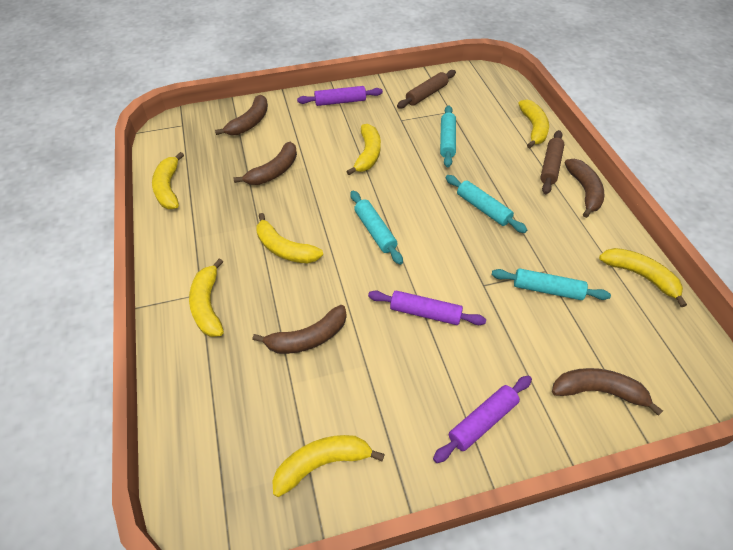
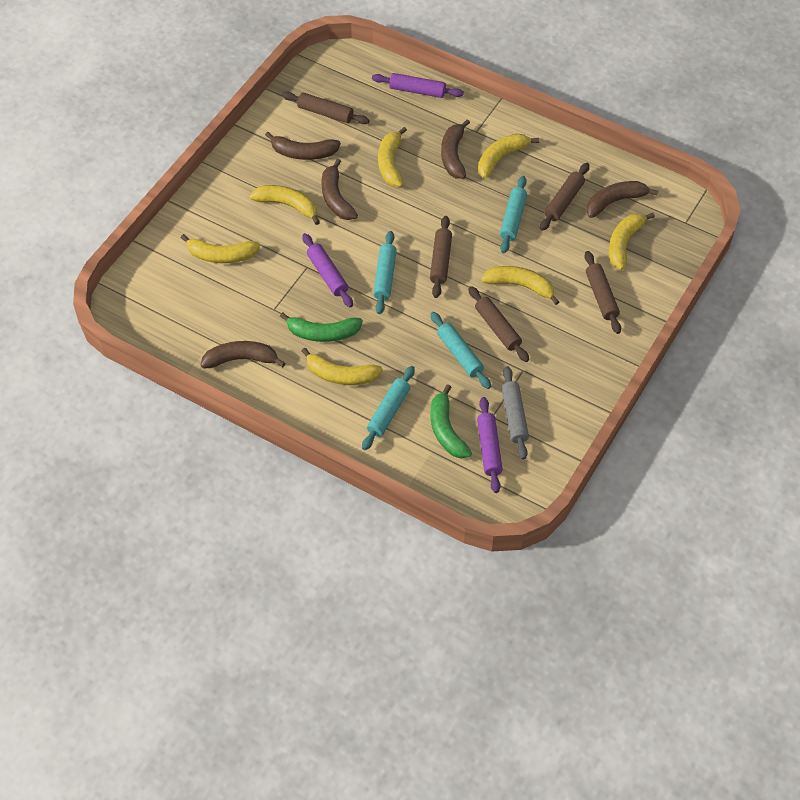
brown rolling pin: [397,70,456,109] [540,130,565,194] = 2 -> [282,92,369,124] [430,216,452,298] [468,286,529,362] [540,163,589,231] [584,251,621,334] = 5
green banana: none = 0 -> [280,312,363,342] [431,384,472,458] = 2
grey rolling pin: none = 0 -> [502,366,529,460] = 1

